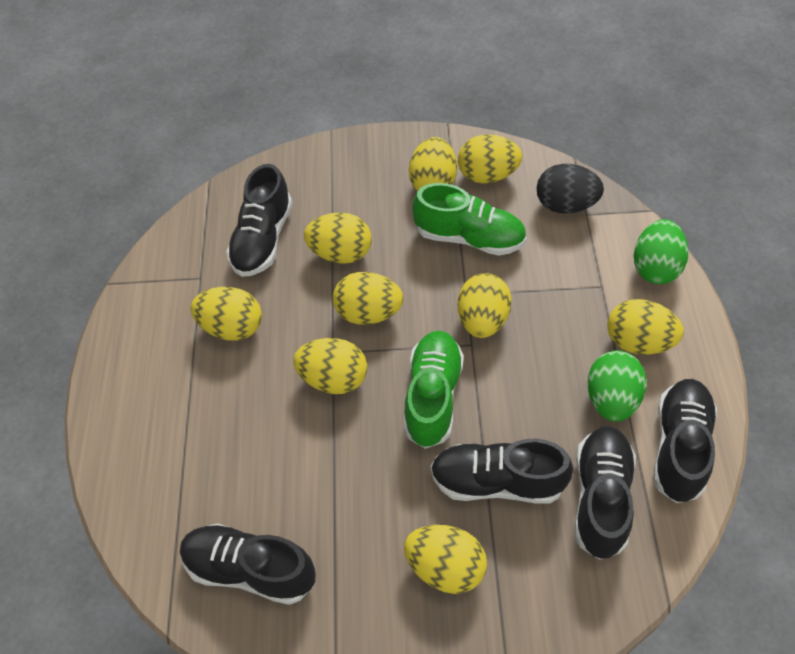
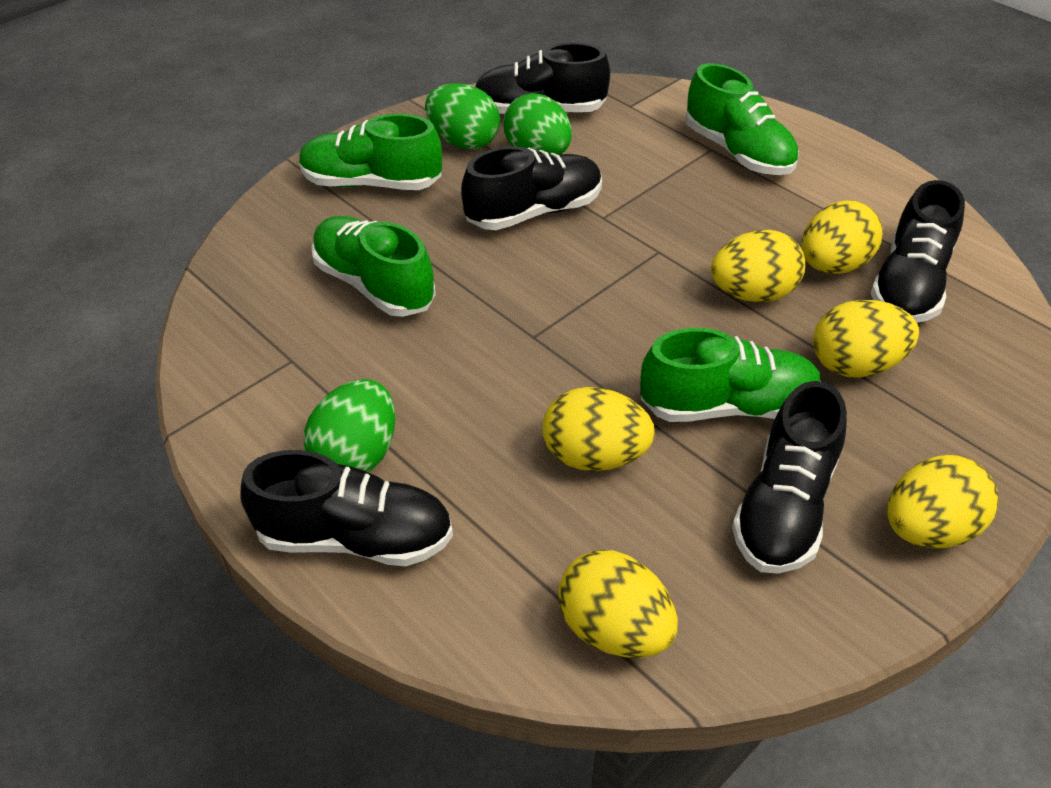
black egg: [536,164,604,214] = 1 -> none = 0
green egg: [587,350,646,422] [634,219,689,284] = 2 -> [304,379,395,472] [425,83,500,150] [503,93,572,155] = 3
green shoe: [404,331,464,449] [413,183,527,256] = 2 -> [299,114,442,190] [311,216,436,317] [640,328,821,422] [685,63,799,175] = 4
yellow egg: [191,287,262,341] [293,338,367,394] [304,212,372,264] [333,272,403,325] [404,525,487,594] [409,137,457,191] [458,134,522,183] [458,273,512,338] [607,299,684,354] = 9 -> [542,387,655,471] [558,550,678,658] [711,230,805,302] [801,200,883,274] [813,300,919,378] [887,455,999,548] = 6

